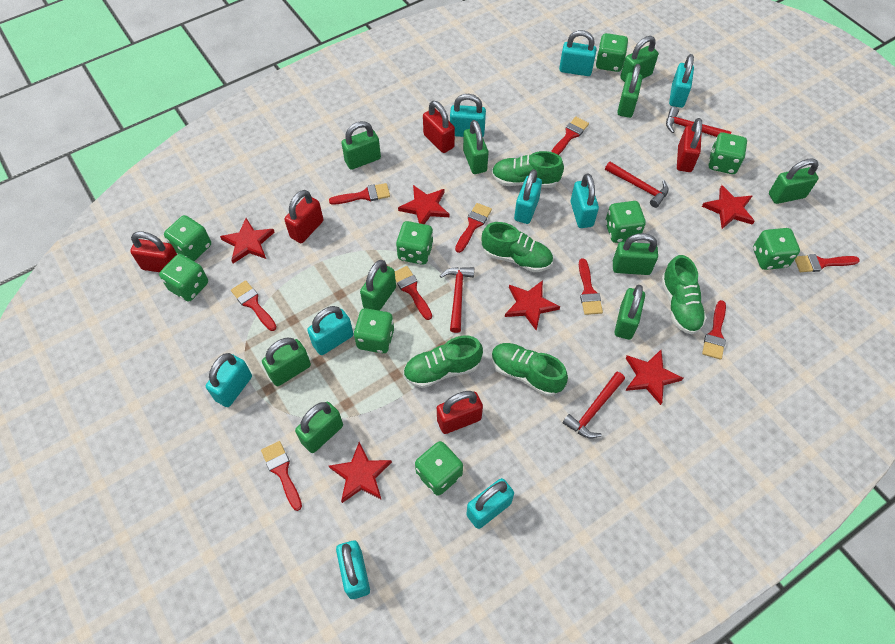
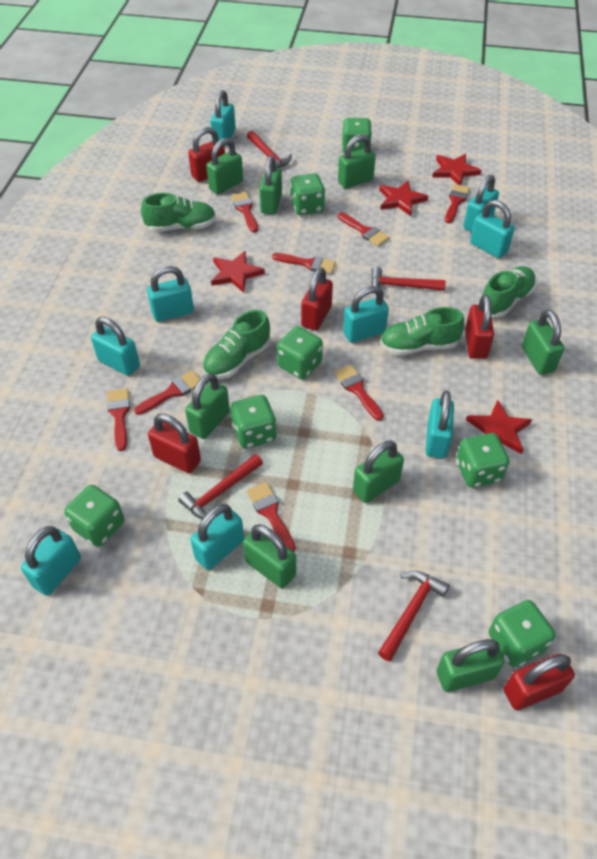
green dice: [159,254,208,302] [164,215,211,261] [354,308,394,353] [396,221,433,265] [415,441,463,496] [596,33,628,72] [605,201,646,243] [708,132,747,174] [753,228,800,270] = 9 -> [64,485,124,547] [231,395,277,449] [277,326,323,379] [290,173,325,215] [342,118,372,154] [456,433,509,488] [489,600,555,667] = 7
green padlock: [262,337,311,386] [295,402,343,453] [341,121,381,170] [360,260,396,311] [463,120,488,174] [613,233,658,275] [614,285,645,340] [617,64,643,118] [620,36,658,82] [769,159,819,204] = 10 -> [185,373,230,439] [206,138,243,194] [243,524,296,588] [259,155,282,214] [338,134,376,189] [353,440,404,503] [437,639,504,692] [522,310,564,375] = 8
green shoe: [403,336,483,388] [481,222,553,272] [491,343,568,396] [492,151,564,188] [661,255,707,334] = 5 -> [141,193,216,232] [202,310,270,379] [380,307,465,355] [482,266,536,317] = 4
red brush: [231,280,277,331] [261,441,302,511] [329,183,390,205] [395,266,432,320] [455,203,492,253] [551,117,589,155] [579,258,603,315] [702,300,726,360] [795,254,860,272] = 9 -> [107,388,130,451] [134,370,200,415] [231,192,258,232] [247,482,295,552] [272,253,336,274] [334,365,383,421] [337,212,390,246] [445,184,470,223] = 8
red star: [220,218,275,264] [329,442,392,503] [398,185,449,224] [505,280,560,331] [625,350,683,405] [702,185,755,229] = 6 -> [211,251,265,293] [379,180,428,216] [432,154,481,185] [466,400,532,454] = 4

